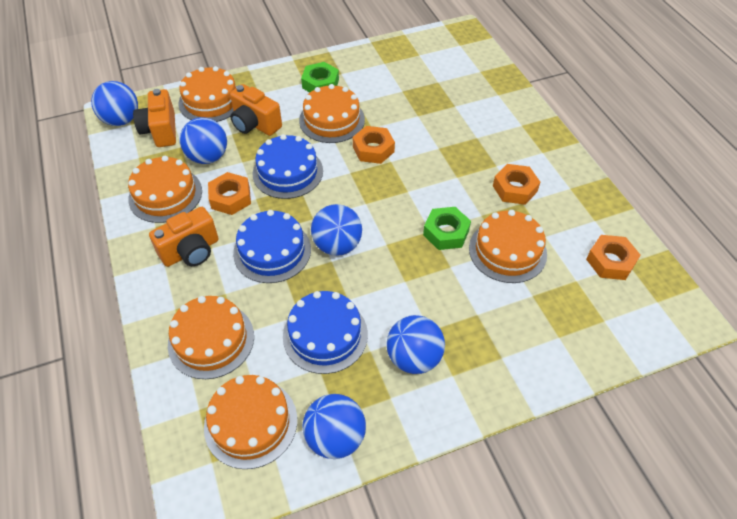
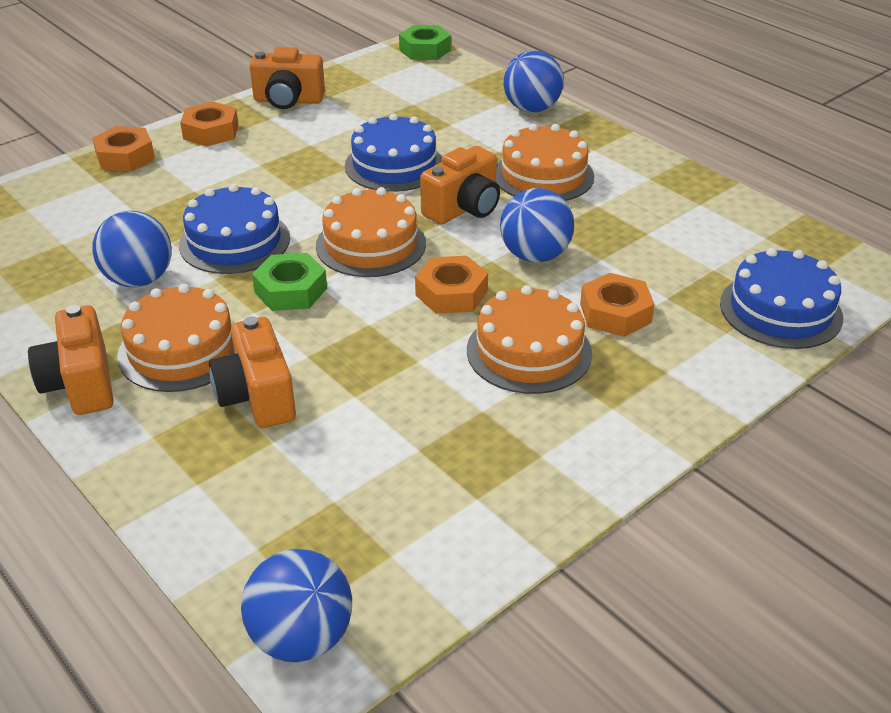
blue ball: [91,81,138,126] [180,117,227,164] [303,394,366,459] [311,204,362,256] [387,315,445,374] = 5 -> [92,211,172,287] [241,549,352,662] [500,188,574,262] [503,51,564,113] = 4
orange cake: [128,156,202,223] [168,296,254,379] [178,66,237,122] [204,375,297,469] [299,84,365,143] [469,210,547,283] = 6 -> [117,284,235,392] [316,187,426,277] [467,285,592,394] [496,124,594,201] = 4
orange camera: [133,89,176,147] [149,207,219,267] [230,84,282,136] = 3 -> [28,305,114,415] [209,316,296,428] [249,47,325,109] [420,146,500,225] = 4

